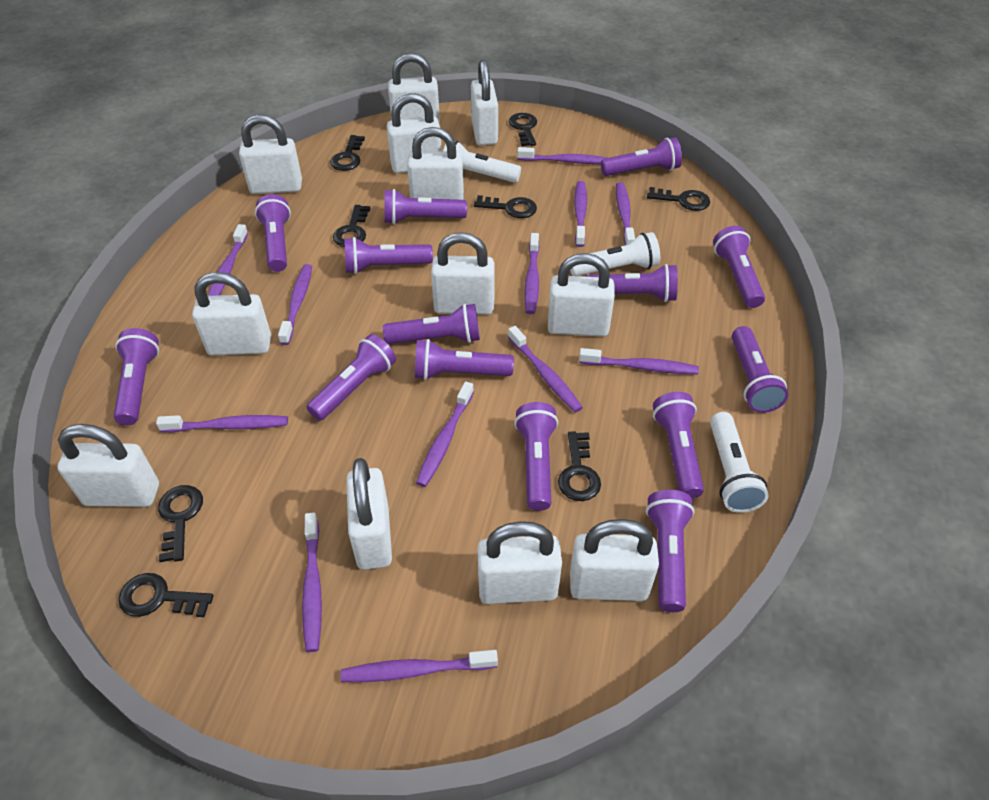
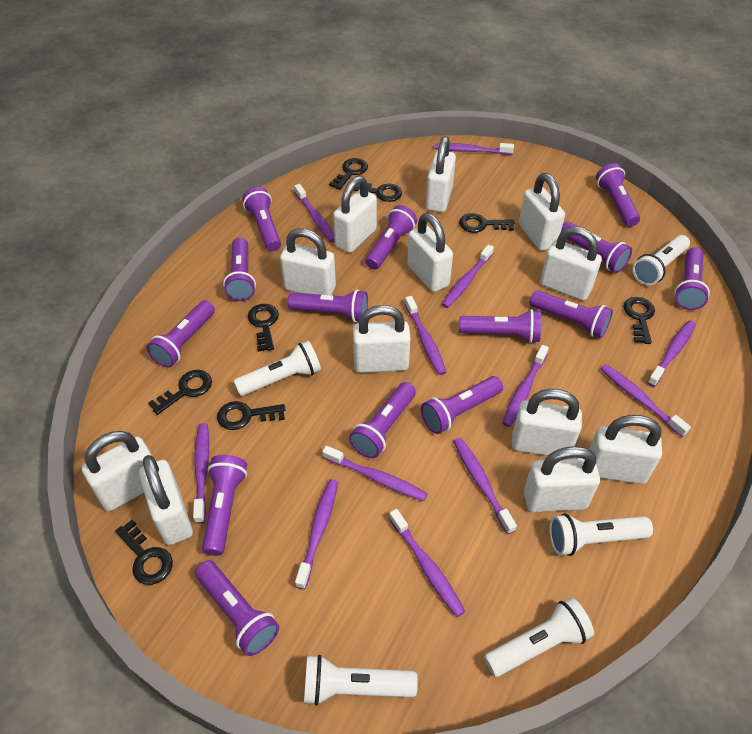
white flashlight: [443,141,521,183] [570,232,660,276] [710,412,768,513] = 3 -> [234,341,321,396] [304,655,418,706] [484,597,594,677] [549,513,653,556] [633,235,690,285] = 5

